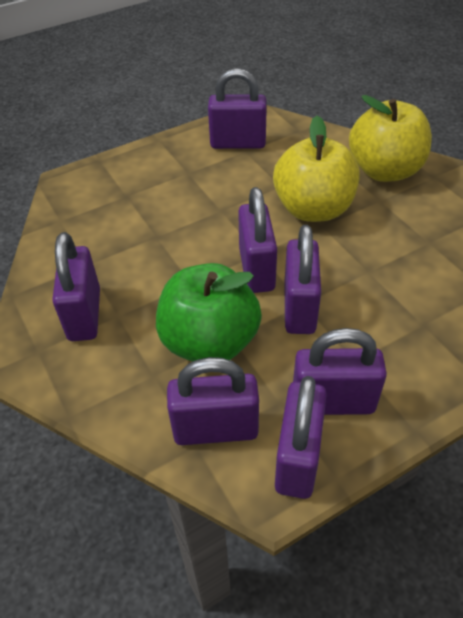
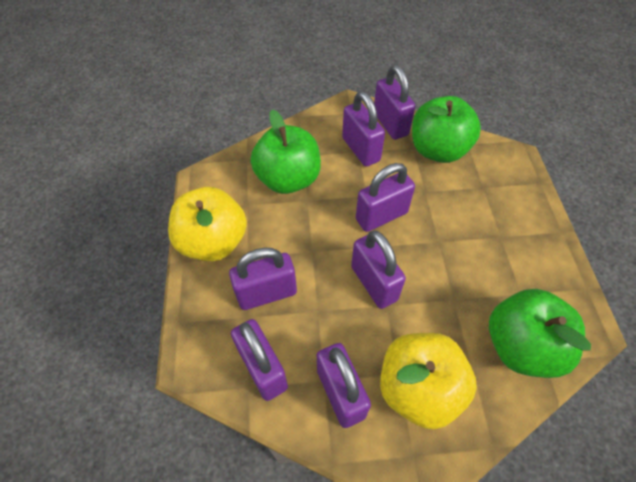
green apple: [156,263,262,362] = 1 -> [250,110,321,194] [412,96,481,163] [489,289,591,378] = 3

